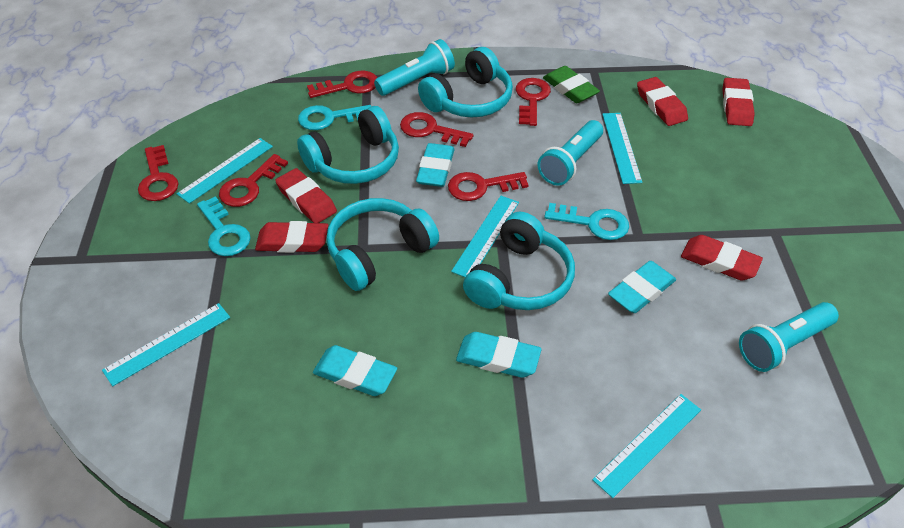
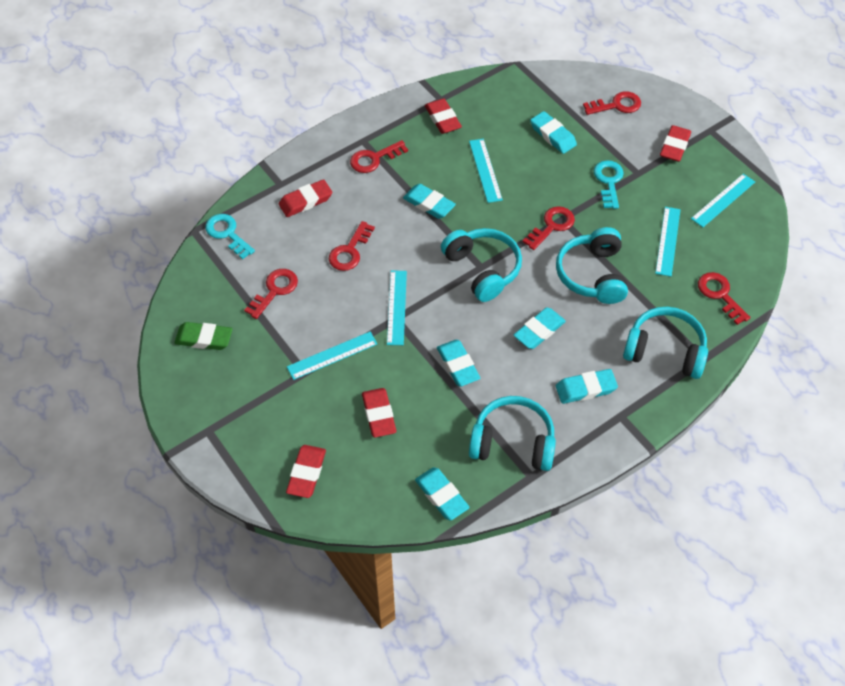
turquoise eraser: [313,345,397,396] [416,143,455,187] [456,332,542,378] [608,261,676,313] = 4 -> [403,184,456,219] [415,467,470,520] [437,340,481,387] [513,308,566,349] [530,111,577,154] [556,369,618,404] = 6
turquoise flashlight: [374,39,455,96] [537,120,603,186] [739,302,839,372] = 3 -> none = 0
turquoise key: [197,196,251,256] [298,105,371,130] [544,203,629,240] = 3 -> [205,214,255,259] [594,160,624,209] = 2

